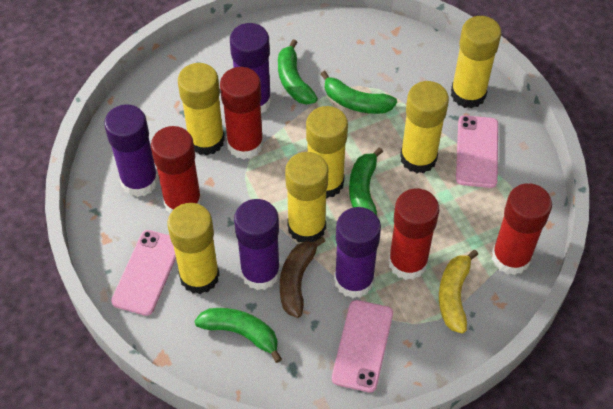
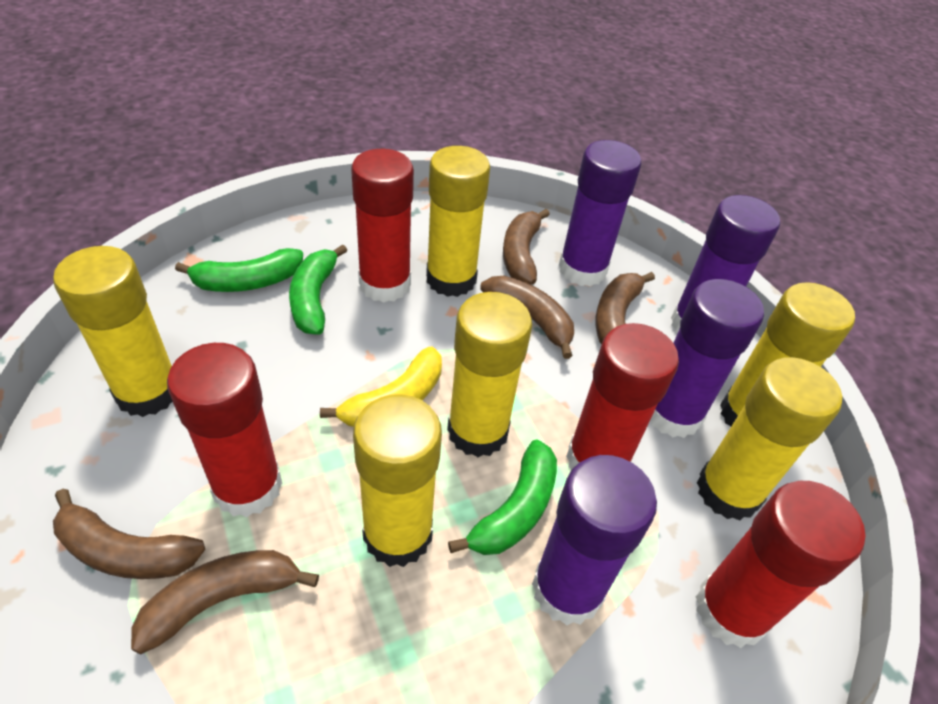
brown banana: [280,237,325,318] = 1 -> [53,489,205,579] [131,550,319,654] [480,276,574,359] [503,209,550,285] [595,272,655,344] = 5
green banana: [194,308,282,363] [278,39,318,105] [321,71,397,114] [349,147,383,215] = 4 -> [175,248,303,292] [289,244,348,334] [448,439,557,555] = 3
pink phone: [111,230,176,316] [332,300,393,393] [456,115,498,188] = 3 -> none = 0

